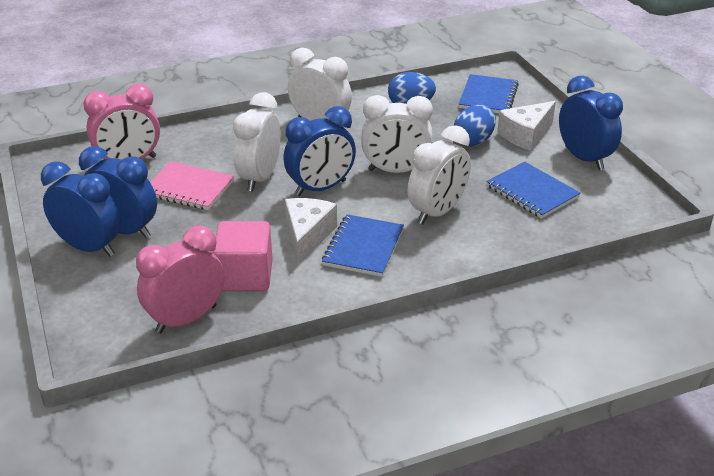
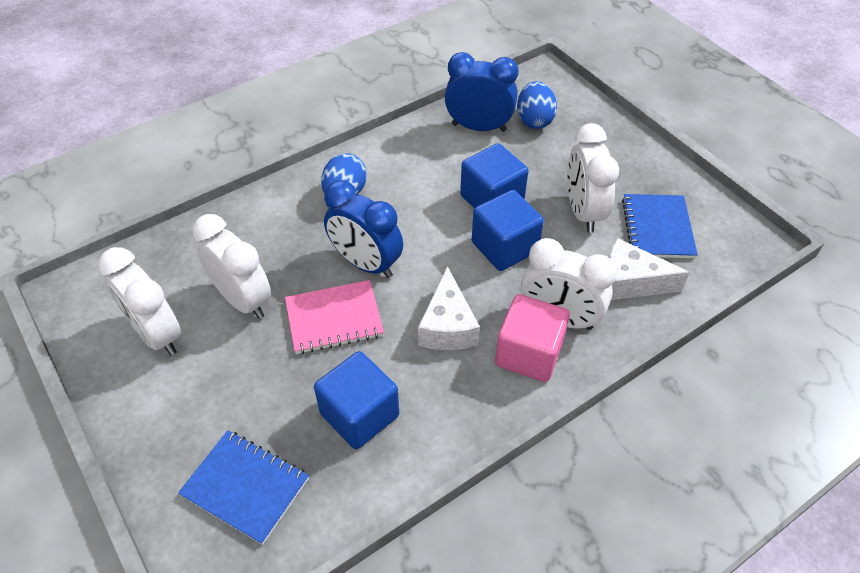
blue clock: [41,162,121,256] [79,146,157,238] [283,106,356,196] [559,76,623,170] = 4 -> [324,181,403,278] [445,52,518,132] = 2
blue cube: none = 0 -> [314,351,399,449] [460,143,528,209] [472,190,544,271] = 3
blue notebook: [322,214,404,277] [459,74,519,113] [486,161,581,219] = 3 -> [178,430,309,545] [622,194,698,258] = 2
pink clock: [83,84,160,160] [136,225,225,333] = 2 -> none = 0

